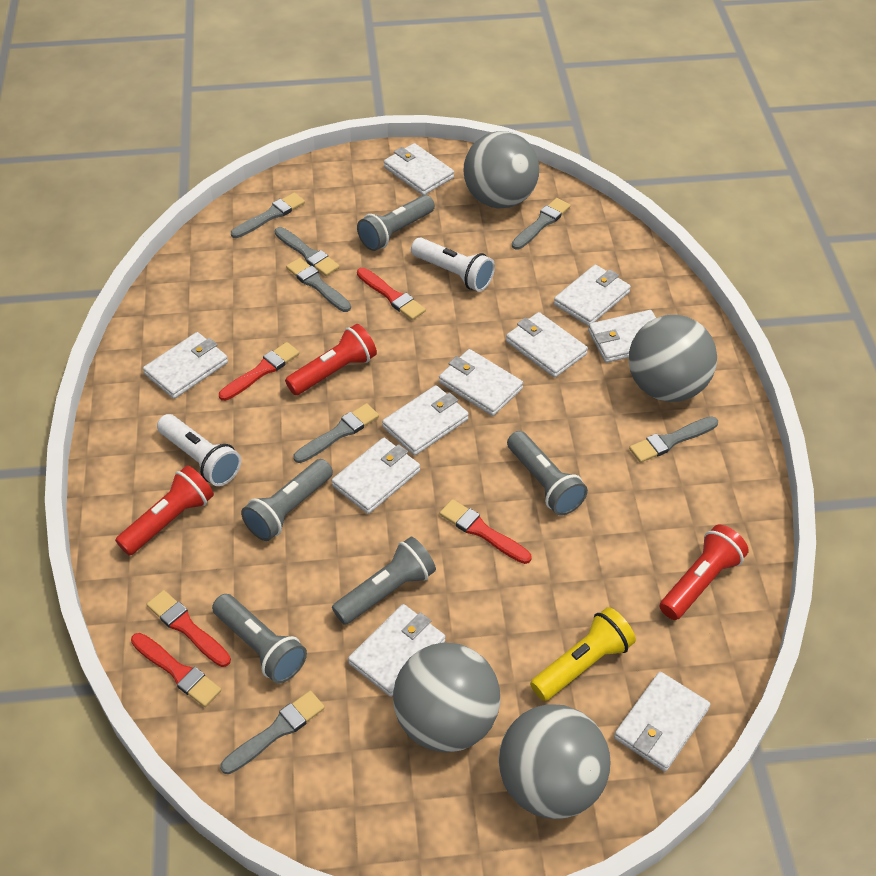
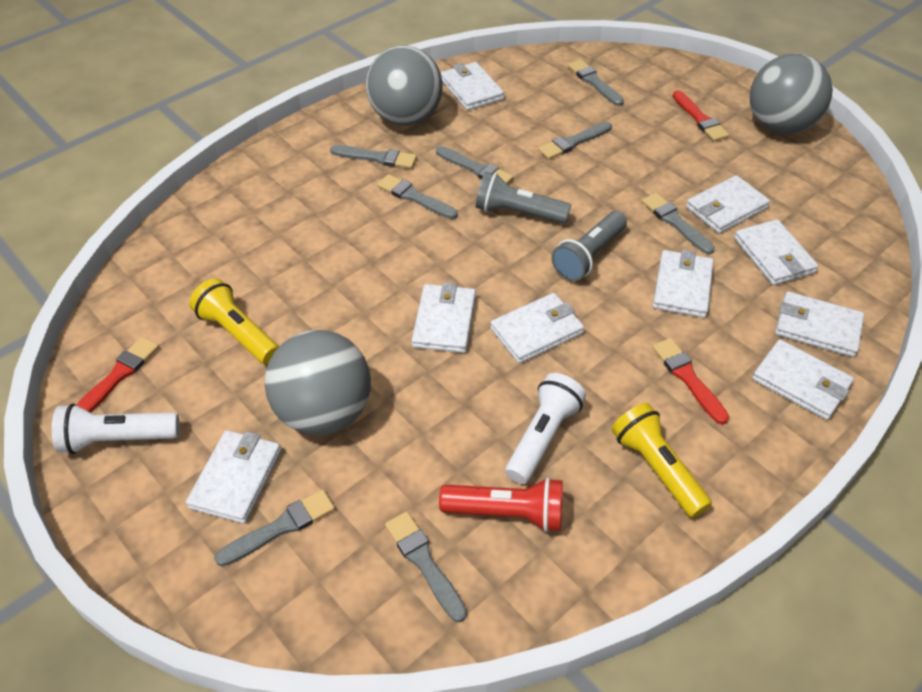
grey ball: [393,643,500,753] [463,131,539,208] [499,704,611,819] [629,315,717,402] = 4 -> [265,330,371,435] [366,46,443,125] [750,54,833,134] = 3
grey brush: [220,691,325,774] [231,193,305,238] [275,227,340,276] [286,258,351,312] [293,403,379,463] [512,198,571,250] [629,416,718,463] = 7 -> [214,489,335,566] [330,145,417,169] [377,174,458,219] [385,511,467,622] [436,146,513,184] [538,122,612,159] [568,59,624,106] [642,193,715,254] = 8
grey flashlight: [212,594,307,684] [241,459,333,541] [332,537,436,625] [357,195,435,251] [507,431,588,515] = 5 -> [476,172,571,224] [551,211,627,281] = 2
red brush: [131,633,222,707] [146,590,231,667] [219,342,300,401] [357,268,426,320] [440,499,532,564] = 5 -> [76,337,159,413] [652,338,729,425] [673,90,729,141] = 3
red flashlight: [115,465,214,556] [285,324,377,395] [660,525,749,620] = 3 -> [439,478,563,532] = 1
white wallet: [143,332,228,399] [332,438,420,514] [348,604,445,697] [382,385,469,456] [384,143,454,195] [439,349,523,416] [506,312,588,378] [554,265,631,326] [588,310,656,363] [614,672,711,772] = 10 -> [186,430,281,524] [412,282,476,353] [441,62,504,110] [490,293,584,363] [653,250,714,318] [686,175,770,233] [734,219,819,285] [752,339,854,420] [775,291,864,357] = 9
yellow flashlight: [530,607,636,701] = 1 -> [189,278,279,364] [612,403,712,518] = 2

